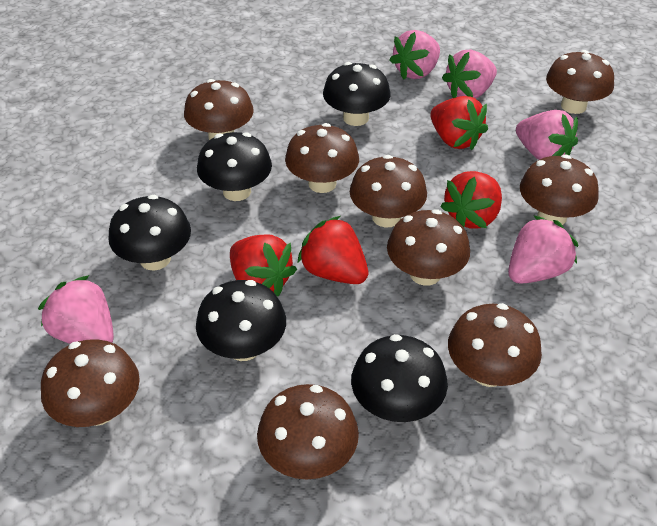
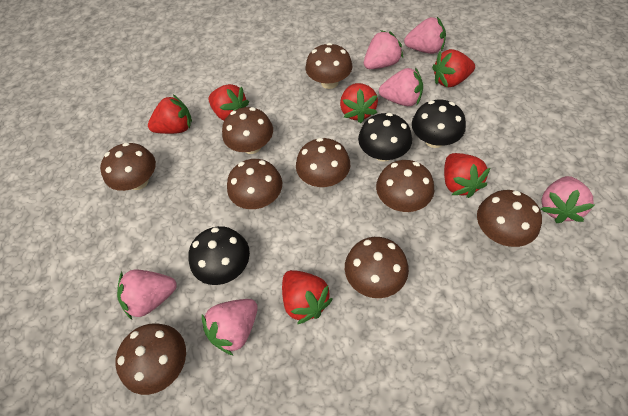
black mushroom: [108,195,191,271] [196,280,286,361] [197,132,272,201] [323,62,390,126] [351,334,448,422] = 5 -> [188,226,250,285] [358,113,412,162] [412,100,466,148] = 3
pink strawberry: [38,275,114,344] [389,30,440,80] [442,50,497,98] [508,215,579,284] [516,110,578,160] = 5 -> [117,270,177,320] [202,299,258,356] [364,30,403,69] [379,67,423,106] [404,17,446,54] [541,176,594,223] = 6
red strawberry: [230,234,297,297] [297,216,368,284] [430,96,488,150] [440,171,502,229] = 4 -> [148,95,192,134] [208,84,249,121] [282,270,333,324] [340,83,378,123] [432,49,475,88] [444,153,490,198] = 6

